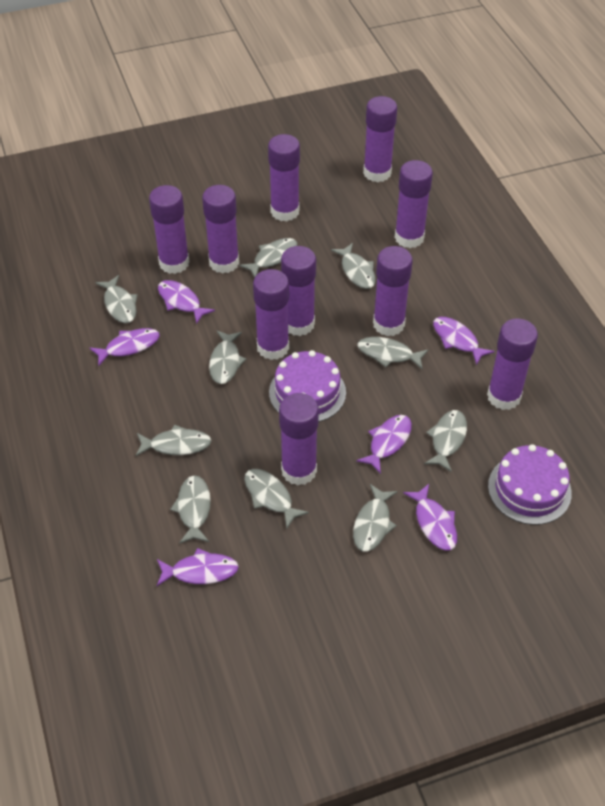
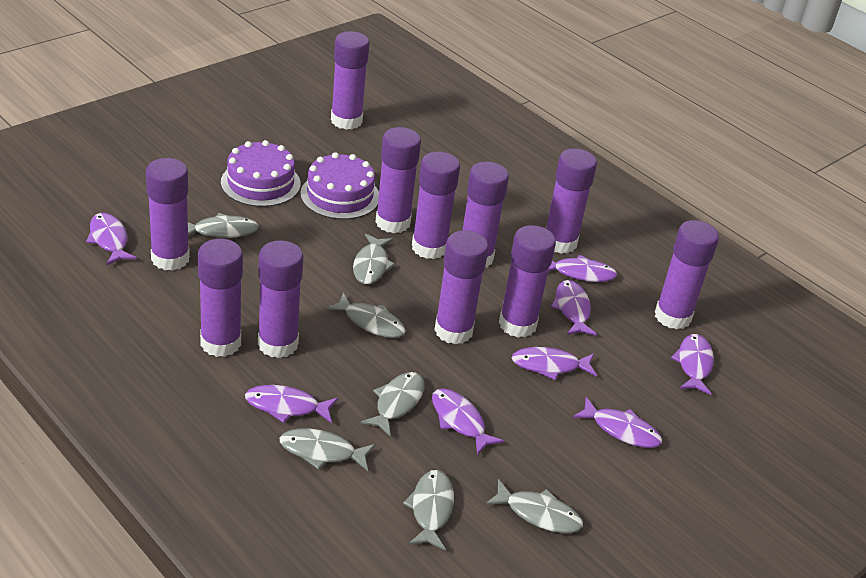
grey fish: [96,275,138,323] [136,424,211,456] [170,475,211,544] [209,331,246,384] [239,238,297,277] [244,469,309,529] [331,243,376,289] [353,484,398,552] [357,337,428,369] [424,410,467,472] = 10 -> [188,213,259,238] [280,428,375,471] [325,293,406,338] [353,234,395,284] [361,372,424,437] [403,470,454,551] [485,479,583,533] = 7
purple fish: [90,328,160,366] [157,548,239,586] [158,280,215,324] [356,415,412,474] [403,484,457,551] [433,317,495,365] = 6 -> [86,213,137,265] [245,385,338,423] [432,388,504,455] [511,347,597,380] [548,255,617,282] [551,280,597,336] [573,397,662,448] [671,334,714,395] = 8
purple glue stick: [149,185,190,274] [202,185,239,274] [253,269,289,360] [268,134,300,222] [279,393,319,485] [281,246,316,336] [363,96,397,182] [373,246,413,336] [395,160,433,248] [487,318,538,410] = 10 -> [146,158,190,271] [198,239,243,357] [258,240,303,358] [331,31,370,130] [375,127,421,233] [412,151,460,259] [434,230,489,344] [462,162,509,268] [499,225,556,338] [546,148,597,254] [655,220,719,329] = 11

